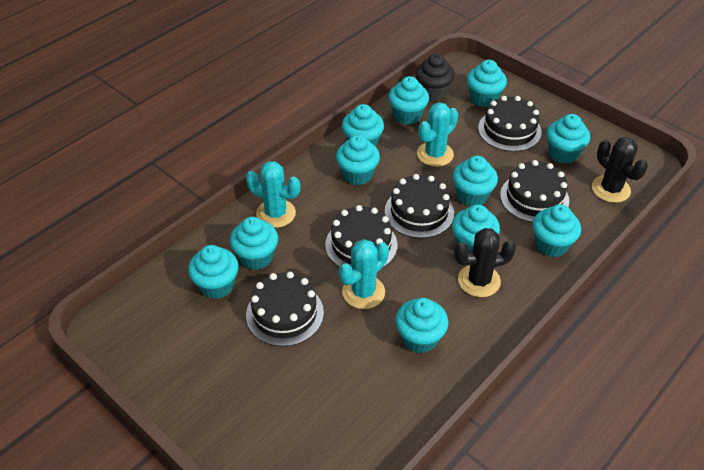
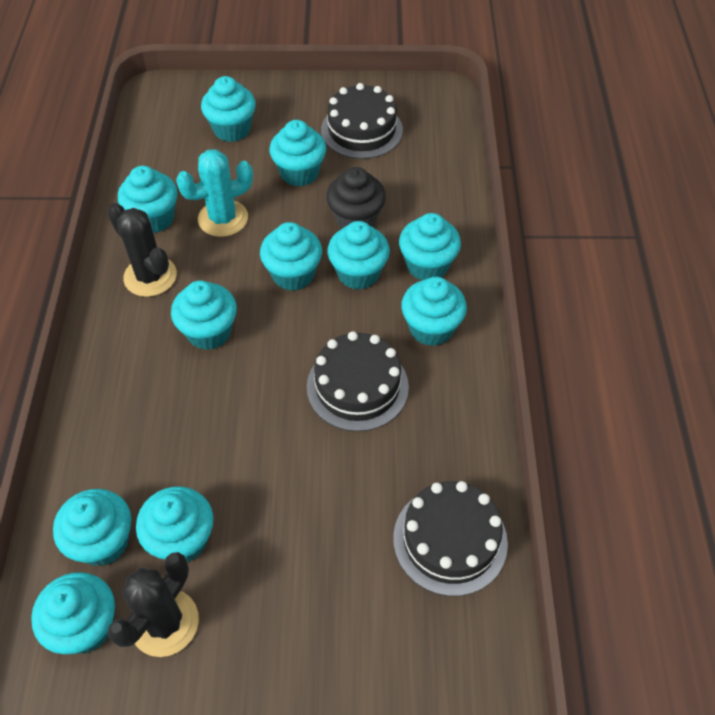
black cake: [246,272,324,347] [325,205,397,267] [385,174,454,238] [478,96,542,152] [500,160,569,223] = 5 -> [307,331,409,432] [321,83,403,159] [393,481,508,596] = 3
turquoise cactus: [246,161,300,228] [339,239,389,309] [417,102,458,167] = 3 -> [176,149,253,237] = 1

